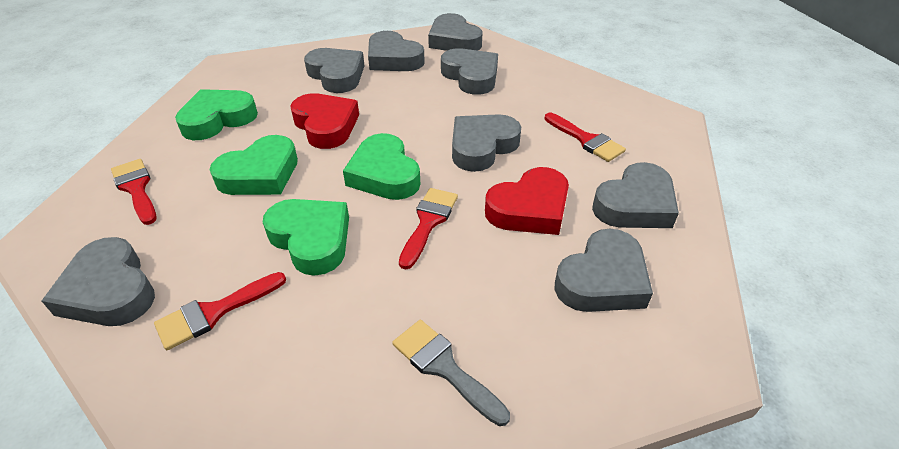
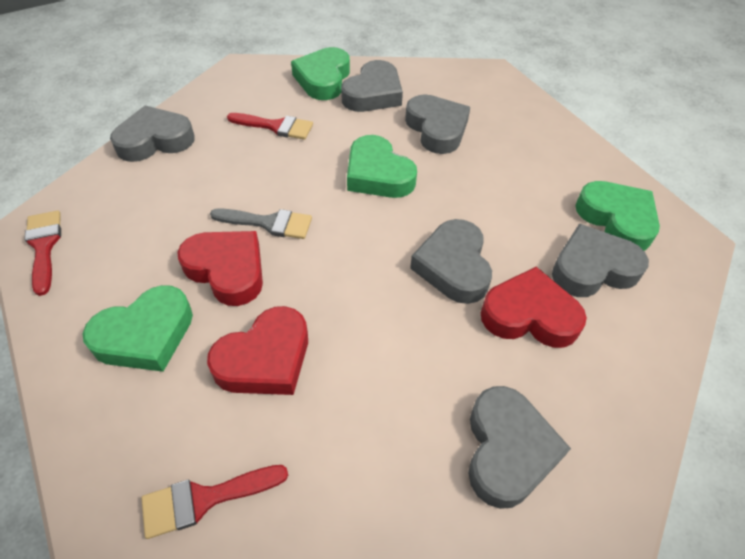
grey heart: [42,237,155,326] [304,48,365,93] [368,31,425,71] [428,13,483,51] [441,48,498,95] [452,114,521,172] [554,229,653,312] [592,162,679,228] = 8 -> [110,105,195,162] [341,60,403,112] [405,94,470,154] [410,219,492,304] [468,386,571,509] [552,224,649,297] = 6
red brush: [111,159,156,225] [154,272,286,350] [399,188,458,269] [544,113,626,162] = 4 -> [24,211,61,296] [141,465,288,539] [227,113,313,140] = 3
red heart: [290,93,359,149] [485,167,569,235] = 2 -> [177,231,263,306] [207,306,308,395] [481,267,587,348] = 3

